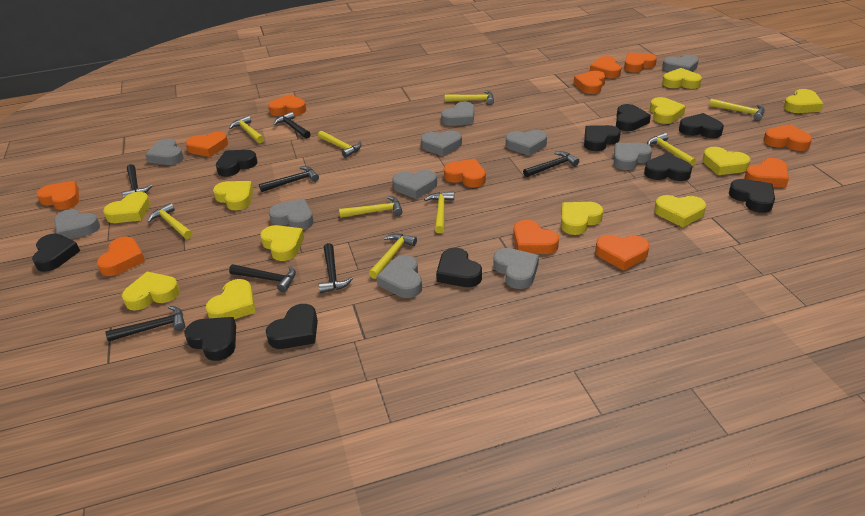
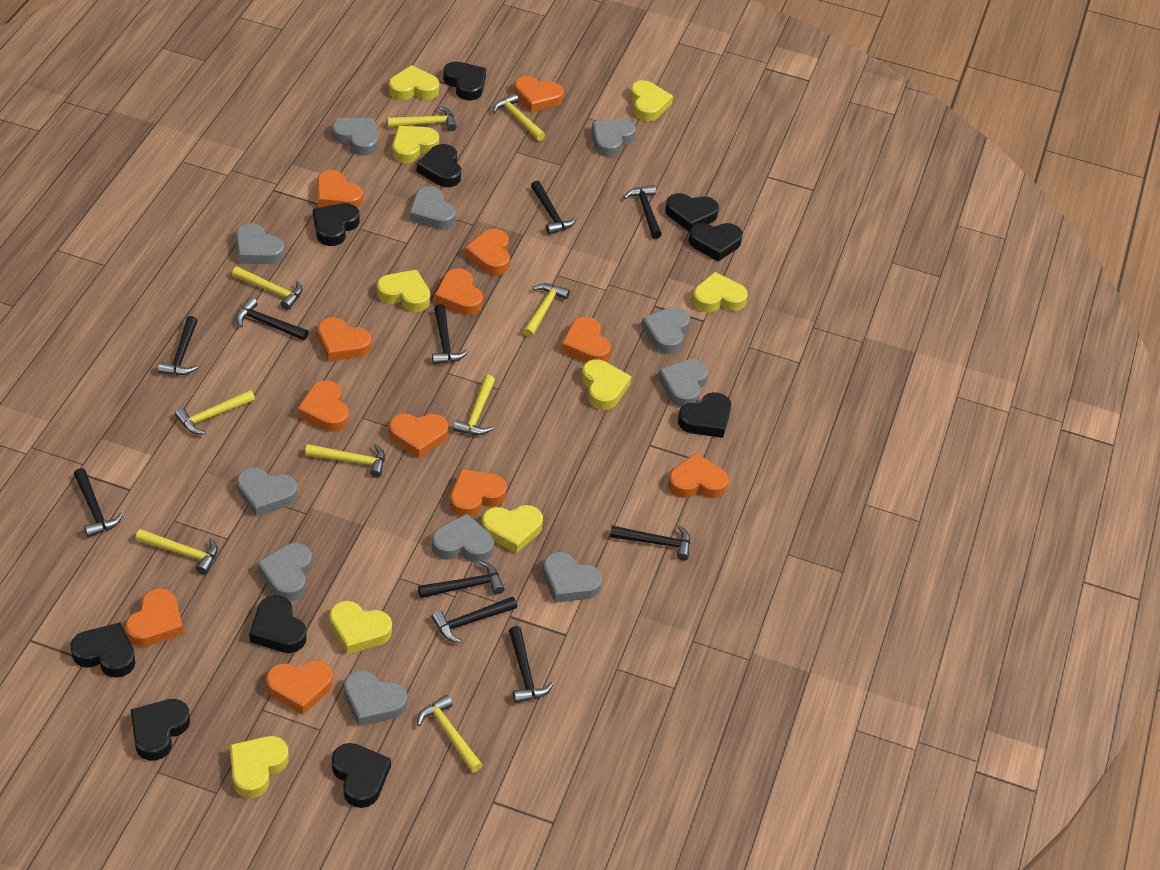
black hammer: [106,306,185,342] [122,164,152,198] [229,264,296,292] [259,166,319,192] [273,112,311,139] [319,243,353,293] [523,151,579,177] = 7 -> [74,468,123,538] [158,316,198,375] [236,297,309,341] [418,560,505,598] [431,596,517,643] [432,304,468,364] [509,626,554,703] [531,181,577,235] [610,525,690,561] [623,185,662,239] = 10
yellow heart: [103,192,151,223] [122,272,180,310] [206,279,256,319] [213,181,253,210] [260,225,304,261] [561,202,603,235] [650,97,686,124] [654,195,706,227] [662,68,702,89] [702,147,750,175] [784,89,824,113] = 11 -> [230,736,289,798] [329,601,392,654] [377,270,430,312] [389,65,439,100] [392,126,439,163] [482,505,543,554] [582,359,631,410] [630,80,673,121] [692,272,748,312] = 9

